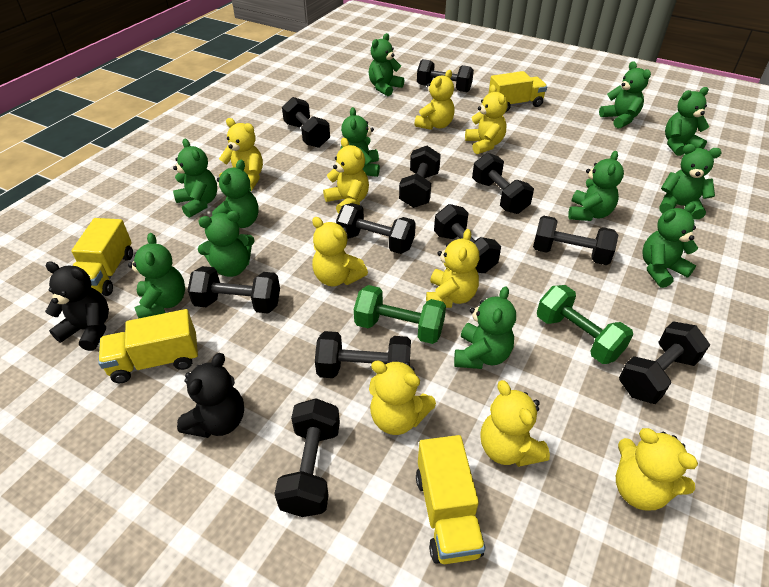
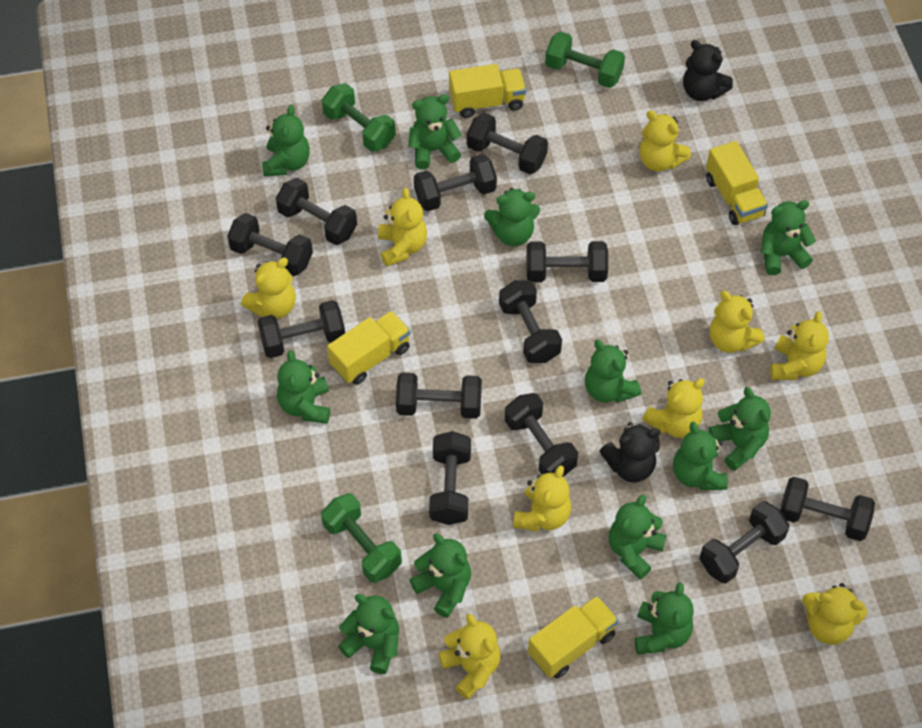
black dumbbell: [188,266,280,313] [274,398,340,517] [282,97,330,148] [315,331,411,378] [336,203,416,254] [399,146,441,208] [417,59,474,92] [434,204,501,273] [472,153,534,214] [533,216,618,265] [619,321,710,404] = 11 -> [227,213,313,276] [257,300,345,358] [276,178,357,245] [396,373,482,419] [414,154,497,211] [429,431,471,525] [467,112,548,174] [499,280,562,363] [505,393,578,477] [526,241,608,282] [699,501,789,583] [780,477,875,541] = 12
green dumbbell: [354,285,446,344] [537,285,633,364] = 2 -> [321,493,402,583] [322,83,396,152] [545,31,625,88] = 3

